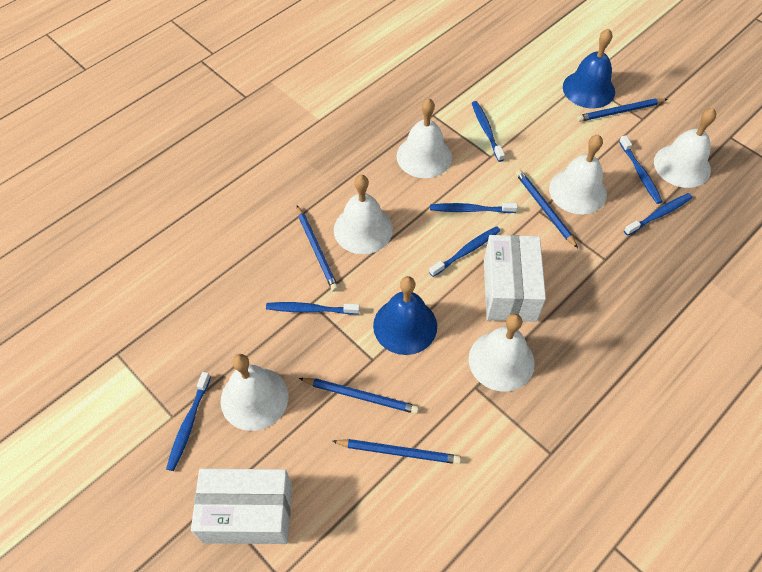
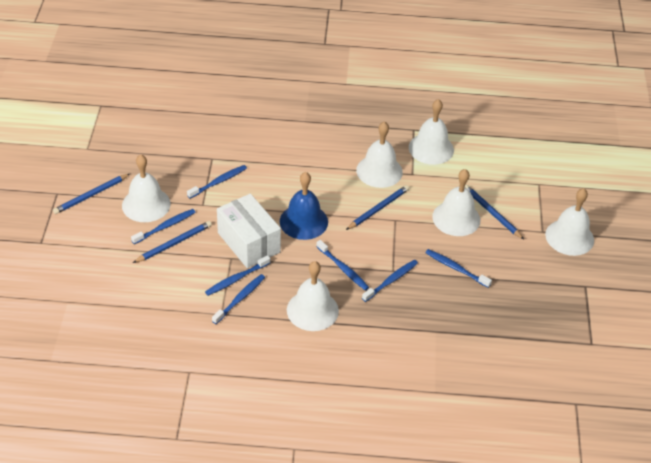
blue bell: [373,276,437,355] [563,29,615,108] = 2 -> [280,172,328,240] = 1
blue pencil: [297,206,339,292] [299,378,419,414] [332,439,461,464] [516,170,578,248] [577,98,667,122] = 5 -> [53,174,130,214] [133,221,212,263] [346,185,409,230] [465,185,524,239] = 4
white box: [191,468,292,544] [484,235,546,322] = 2 -> [217,194,281,268] = 1

